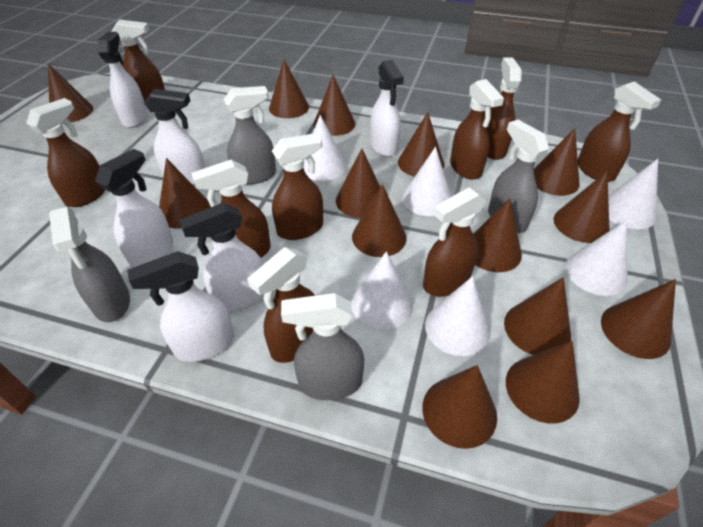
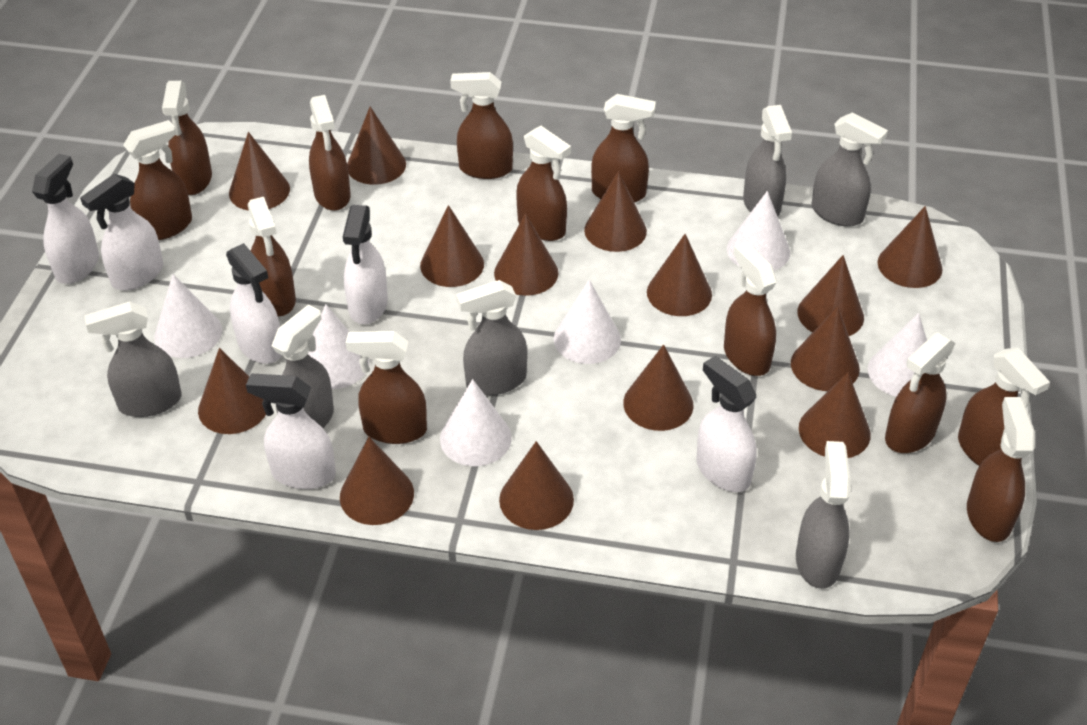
brown spray bottle: [26,98,105,207] [112,19,165,106] [191,159,271,258] [247,247,315,363] [272,133,323,240] [423,187,486,296] [450,79,504,180] [487,58,522,160] [578,81,661,182] = 9 -> [123,120,192,240] [162,81,212,195] [248,197,296,316] [309,95,350,211] [346,331,427,444] [450,72,513,179] [516,126,571,241] [591,94,656,203] [724,242,777,376] [885,333,956,453] [958,348,1050,466] [967,397,1035,542] = 12
grey spray bottle: [49,207,130,322] [224,86,276,185] [281,293,364,400] [488,120,549,233] = 4 -> [84,301,182,417] [272,305,334,428] [456,280,527,395] [743,105,792,217] [796,441,851,589] [812,112,888,227] = 6

